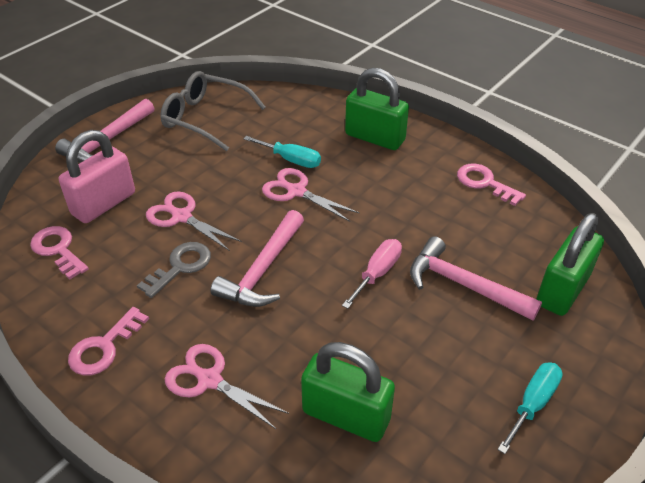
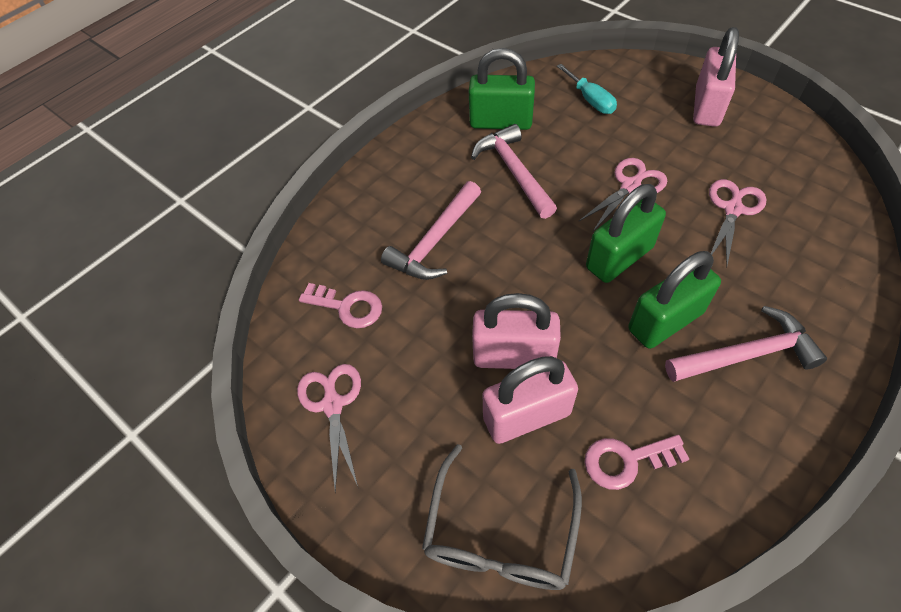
grey key: [137,242,211,298] = 1 -> none = 0
pink key: [30,226,89,279] [68,307,149,376] [457,164,526,206] = 3 -> [299,283,382,328] [585,435,689,490] = 2
pink padlock: [59,130,135,223] = 1 -> [472,293,561,369] [483,356,578,444] [693,27,739,127] = 3
pink screwdriver: [342,239,402,309] = 1 -> none = 0
turquoise screwdriver: [244,136,321,168] [498,362,563,454] = 2 -> [557,64,617,114] = 1

